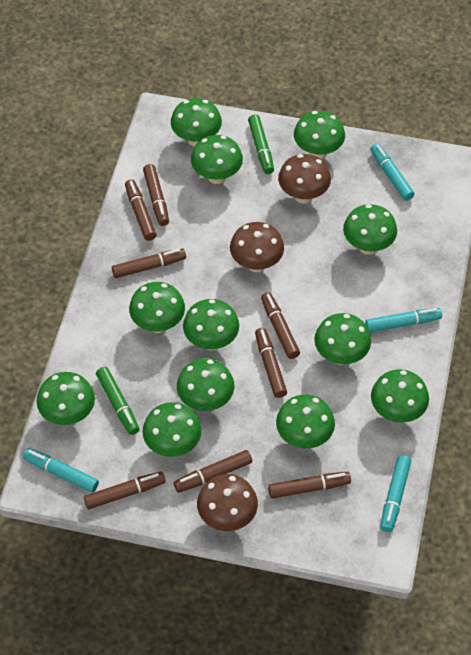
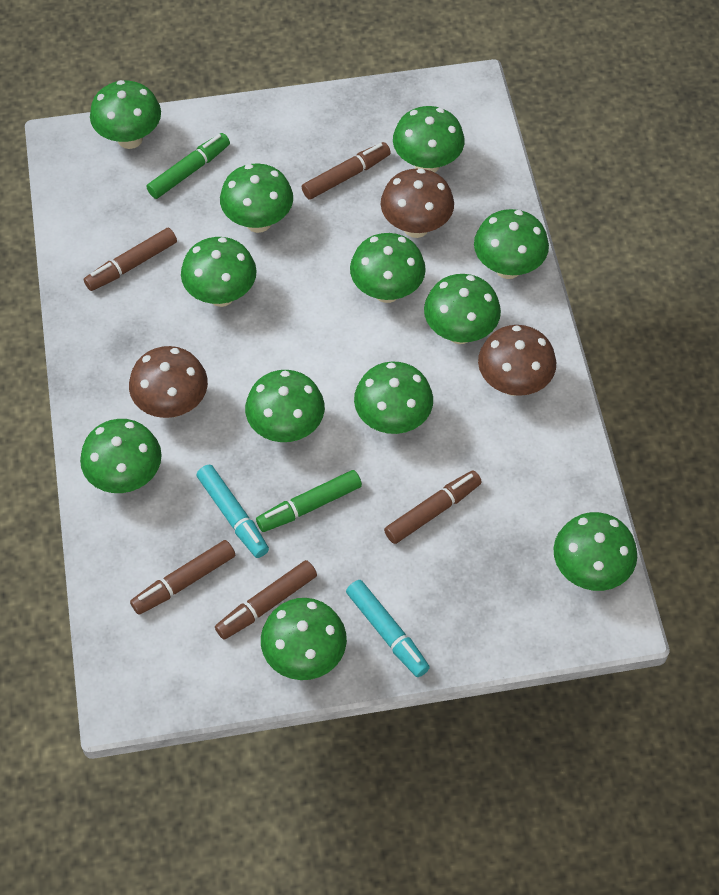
brown marker: [84,472,166,509] [112,248,186,278] [125,179,157,241] [143,164,169,226] [174,450,252,493] [255,328,287,398] [261,292,300,359] [268,472,351,499] = 8 -> [84,228,177,291] [130,540,235,615] [215,560,317,639] [302,142,391,200] [384,471,482,544] = 5
turquoise marker: [23,448,99,493] [365,308,442,333] [370,143,415,201] [380,455,411,532] = 4 -> [197,465,269,558] [346,580,430,677] = 2

